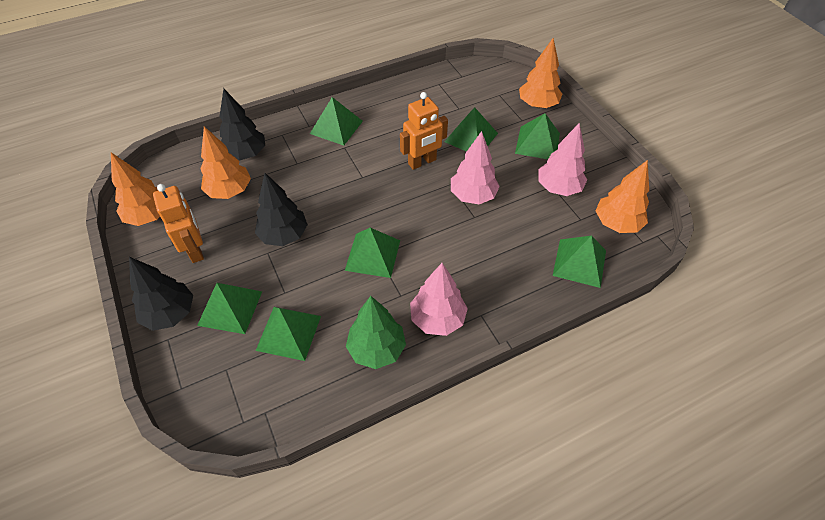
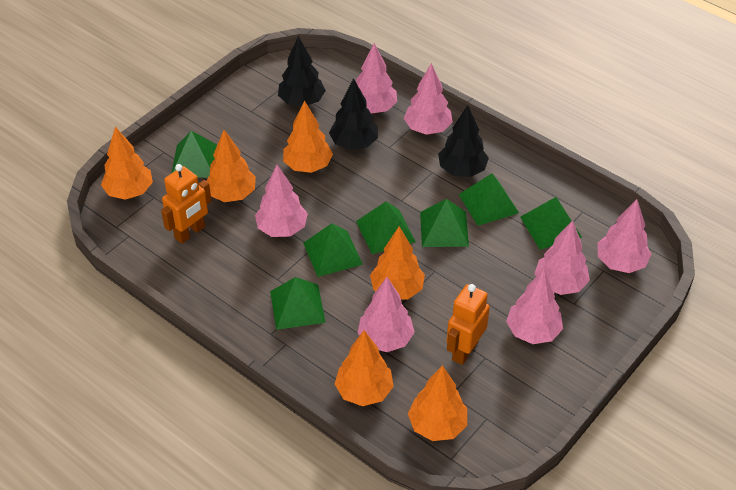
green tree: [346,296,406,369] = 1 -> none = 0
orange tree: [111,152,160,226] [200,126,251,199] [519,38,562,108] [596,160,649,233] = 4 -> [101,127,153,200] [206,130,256,202] [283,100,333,173] [335,330,394,406] [370,226,425,300] [408,365,467,441] = 6
pink tree: [410,263,468,336] [451,131,500,204] [538,123,587,196] = 3 -> [255,165,308,237] [356,43,397,114] [358,277,415,352] [404,63,453,135] [506,269,563,344] [534,220,590,295] [598,199,651,273] = 7

